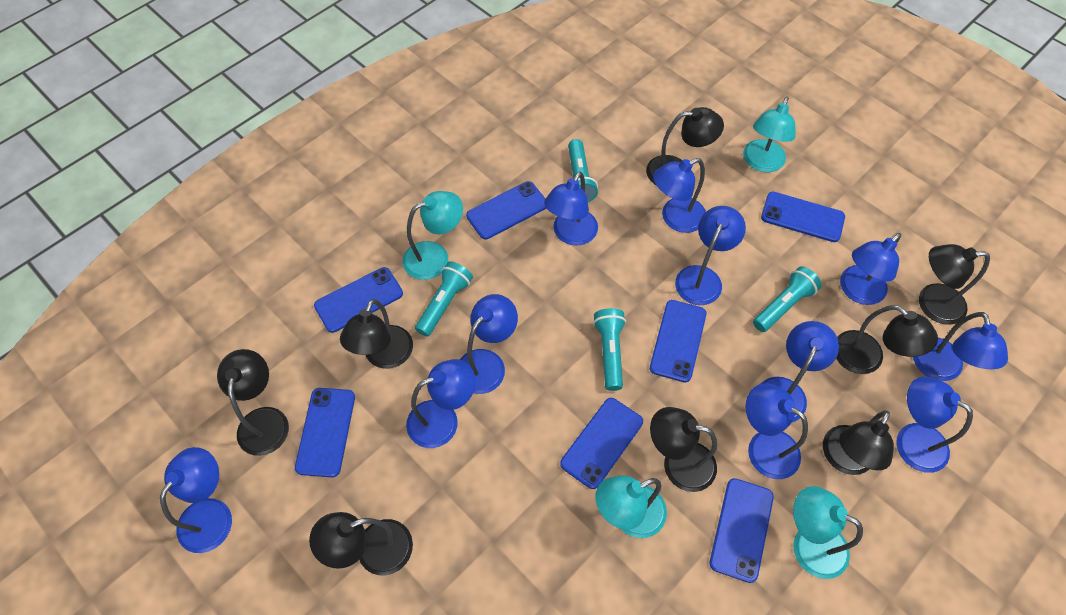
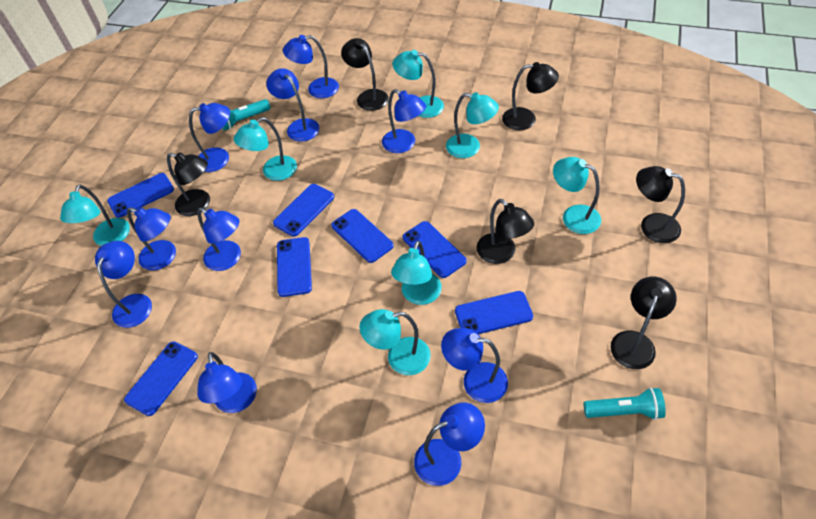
black lamp: [217,349,289,456] [309,512,413,575] [340,299,413,369] [646,107,724,186] [650,407,717,492] [823,410,894,475] [836,305,938,374] [919,244,990,325] = 8 -> [167,152,210,216] [341,38,388,111] [477,199,534,264] [502,62,559,131] [611,277,677,369] [636,166,685,243] = 6
blue lamp: [160,447,232,553] [406,359,476,448] [460,294,518,394] [544,172,598,246] [653,158,706,233] [675,206,746,305] [746,383,808,479] [761,321,839,422] [840,233,901,305] [896,376,973,473] [913,312,1008,381] = 11 -> [95,241,152,328] [127,207,176,271] [189,103,230,172] [197,208,241,271] [197,352,257,413] [266,68,320,142] [283,35,339,98] [382,89,426,153] [414,402,485,486] [441,328,508,403] = 10
turquoise flashlight: [415,261,473,337] [568,139,598,202] [593,308,626,391] [753,266,822,332] = 4 -> [222,99,271,131] [584,387,666,420] = 2
turquoise lamp: [403,191,463,280] [595,475,667,538] [743,97,795,172] [793,486,863,579] = 4 -> [60,185,130,246] [234,117,297,181] [360,309,431,375] [391,240,442,305] [392,50,444,118] [446,92,499,158] [553,157,601,234] = 7

